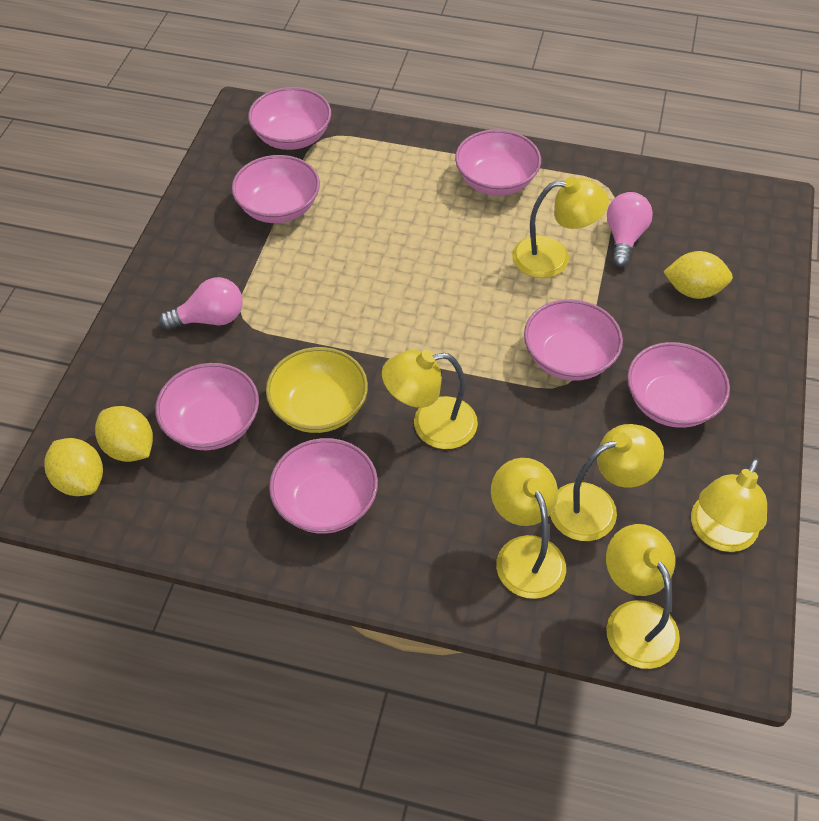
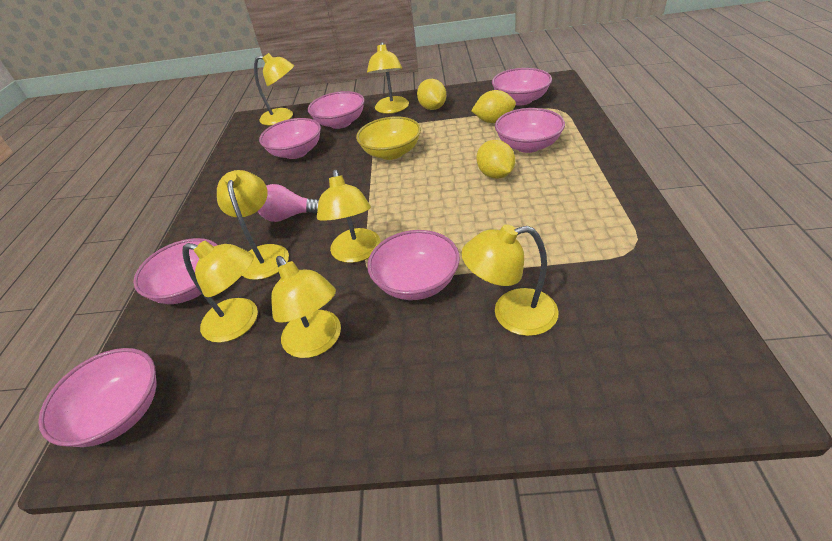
pink light bulb: [159,277,243,330] [607,192,653,268] = 2 -> [257,184,319,222] = 1
yellow lamp: [382,350,478,449] [491,458,566,599] [512,177,609,278] [550,424,664,541] [606,524,680,669] [691,458,767,552] = 6 -> [182,240,258,343] [217,170,289,280] [254,53,294,126] [271,256,341,358] [317,170,380,263] [367,42,409,114] [461,224,559,336] = 7

